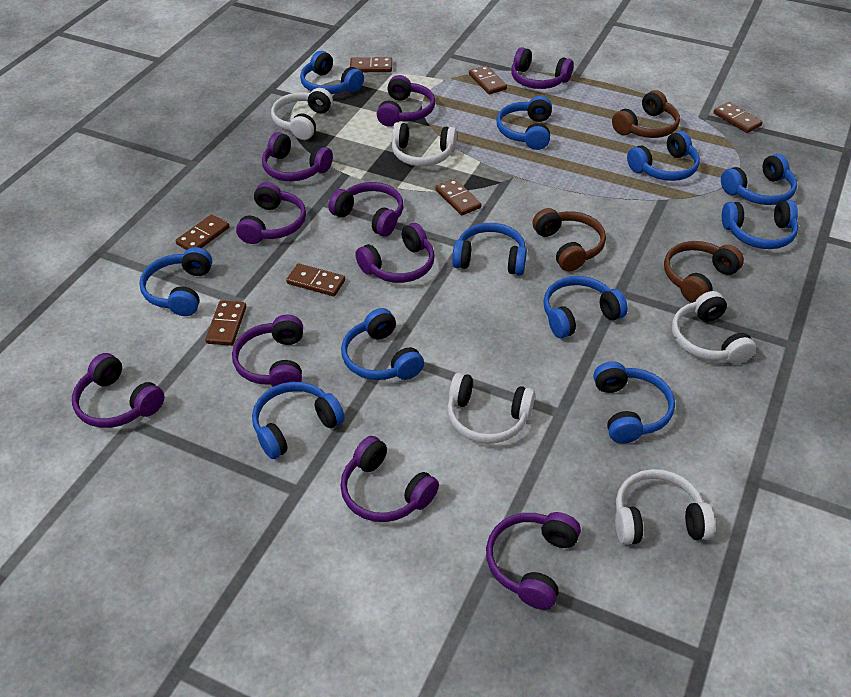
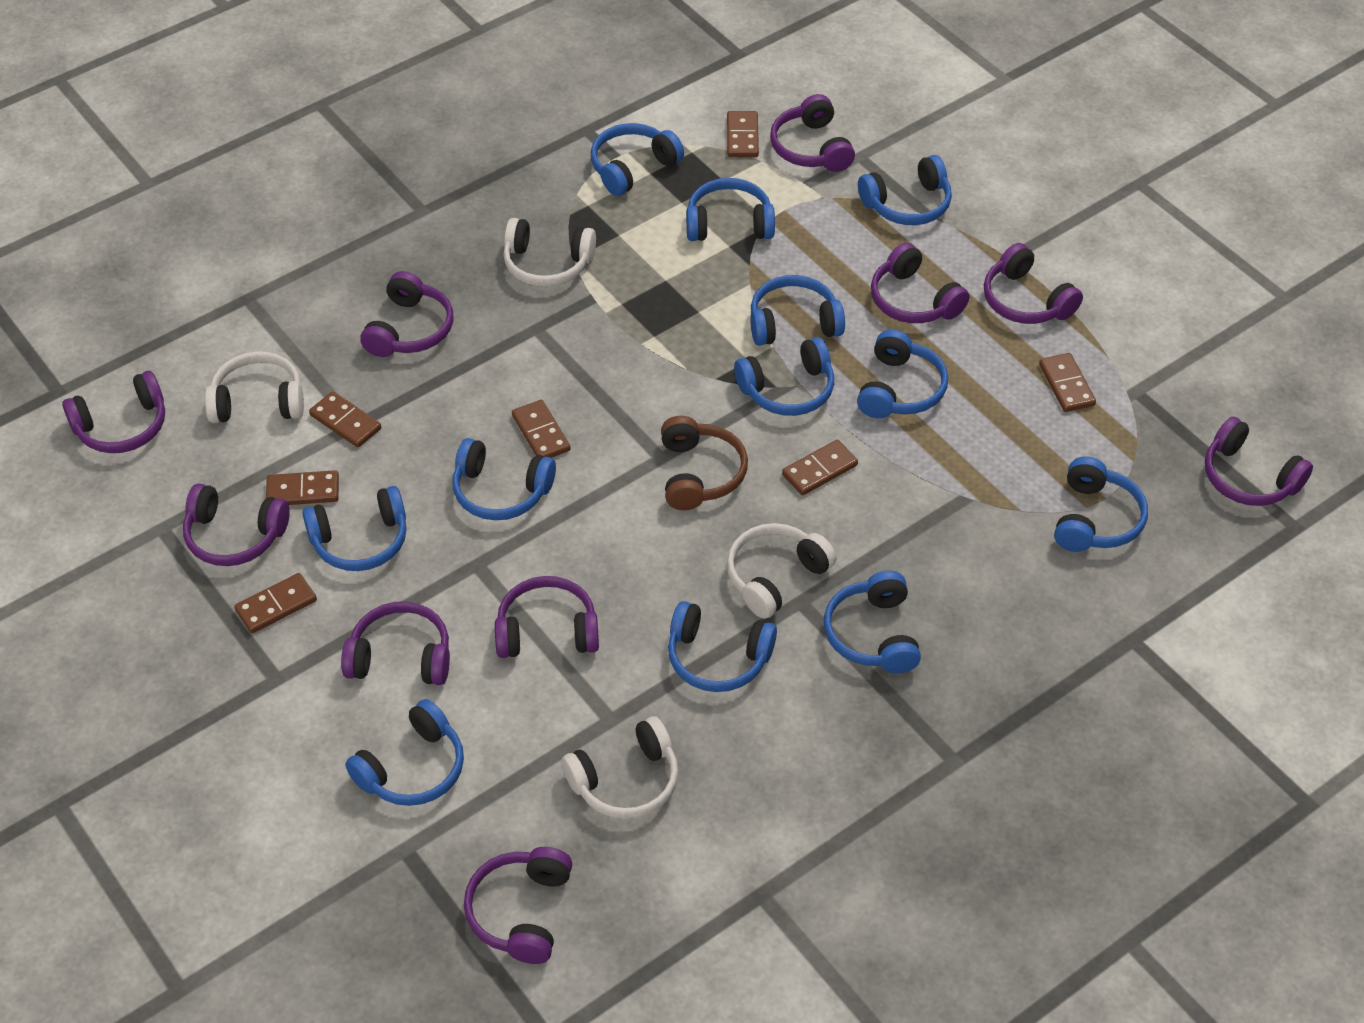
blue headphones: [139,247,212,316] [252,382,345,459] [300,51,364,94] [341,308,424,380] [452,223,527,275] [496,96,552,150] [543,276,628,339] [593,361,675,443] [627,131,700,181] [721,154,797,205] [722,200,798,249] = 11 -> [302,486,407,571] [345,699,464,806] [452,438,556,520] [591,123,684,196] [668,601,777,692] [686,178,775,241] [734,337,834,416] [750,275,845,346] [824,571,921,673] [857,330,948,418] [858,155,952,225] [1054,456,1148,552] = 12
brown headphones: [532,208,606,271] [612,90,680,138] [664,241,744,303] = 3 -> [661,416,748,510] = 1
white headphones: [271,88,333,140] [392,122,457,166] [447,373,535,444] [615,469,715,545] [672,291,756,364] = 5 -> [205,351,304,423] [504,218,596,287] [562,716,678,819] [727,523,836,619] = 4

